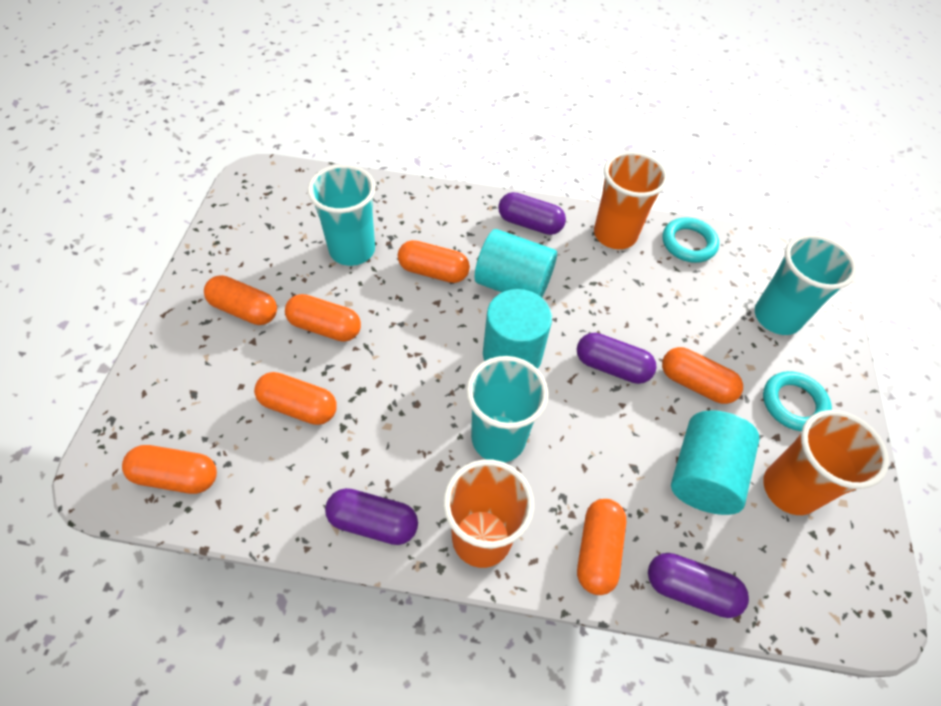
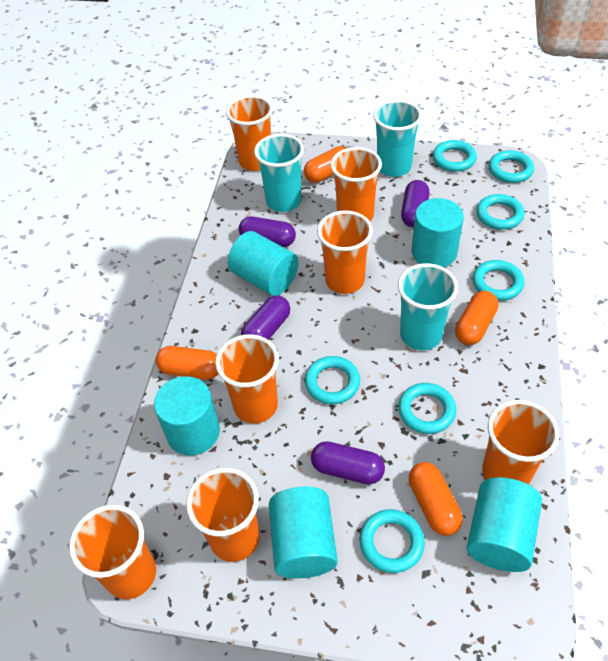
orange capsule: [122,445,217,494] [204,275,277,325] [254,372,337,425] [285,294,361,342] [398,240,470,283] [577,499,626,595] [662,347,743,404] = 7 -> [156,346,218,380] [304,146,346,183] [409,462,462,536] [455,291,499,345] = 4
orange cup: [443,459,534,568] [594,151,668,249] [763,410,889,515] = 3 -> [69,505,156,599] [186,468,260,562] [215,334,279,424] [226,95,273,171] [317,210,373,294] [330,147,382,221] [482,400,559,485] = 7
turquoise cylinder: [475,229,557,297] [483,289,552,369] [671,410,760,515] = 3 -> [154,376,220,456] [228,231,299,296] [269,487,338,578] [412,198,464,267] [467,477,542,572] = 5
turquoise ring: [662,218,719,263] [763,371,832,431] = 2 -> [305,356,360,404] [360,509,425,573] [398,383,456,434] [433,140,477,172] [473,260,524,301] [477,194,524,230] [489,150,534,183] = 7

